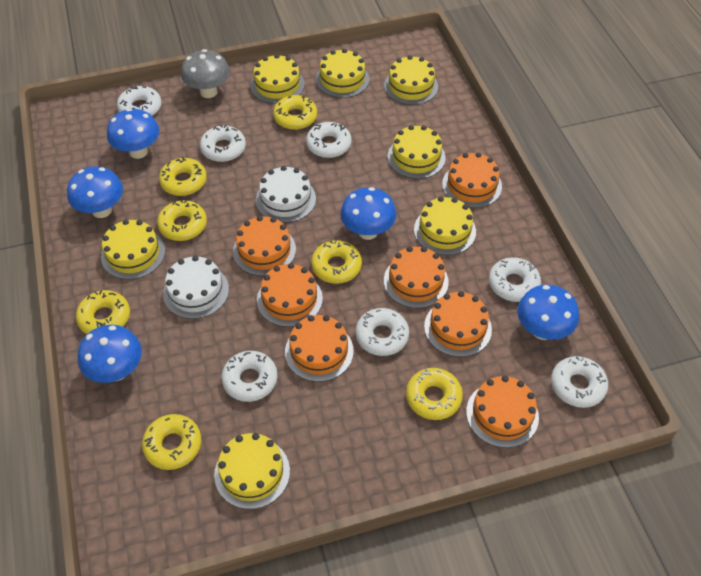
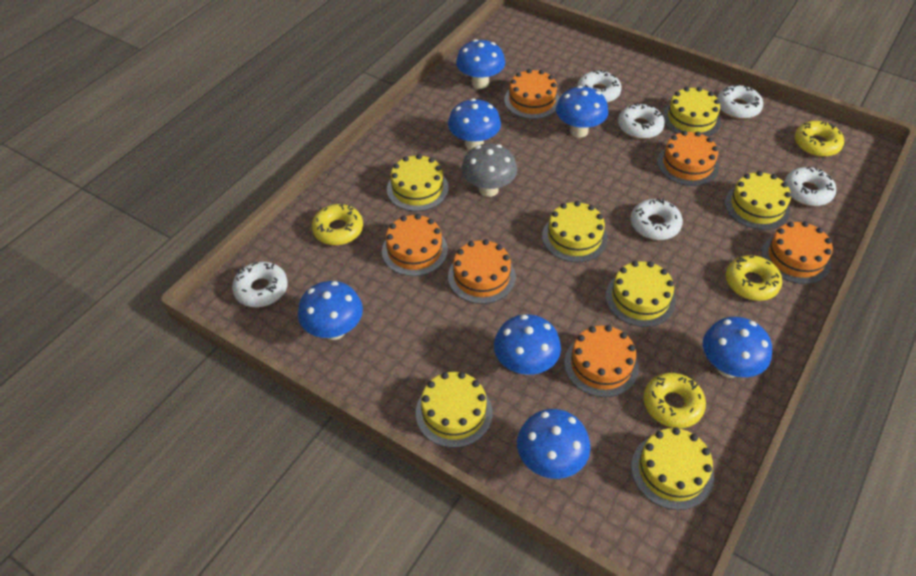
blue mushroom: [67,166,123,218] [77,325,142,383] [107,108,159,159] [340,187,396,240] [517,285,579,340] = 5 -> [298,281,363,340] [448,98,501,150] [456,39,505,89] [494,314,561,375] [517,409,590,479] [556,86,608,138] [703,317,772,378] = 7
orange cake: [233,216,296,276] [257,263,323,327] [285,315,354,382] [384,246,449,308] [424,291,492,357] [442,152,502,208] [466,376,539,448] = 7 -> [382,214,448,276] [448,239,516,304] [504,69,560,119] [564,325,639,397] [657,131,719,186] [762,221,833,284] = 6
white cake: [163,255,229,319] [256,166,316,223] = 2 -> none = 0
white donut: [117,85,162,116] [200,125,246,162] [221,351,278,402] [306,122,352,158] [356,308,409,356] [489,257,541,302] [551,356,608,408] = 7 -> [232,262,288,307] [577,70,622,103] [618,103,665,139] [630,198,683,240] [717,85,763,119] [784,167,836,206] = 6
yellow donut: [76,290,130,334] [142,414,201,470] [157,200,207,241] [159,157,207,196] [273,95,317,130] [311,240,362,284] [406,368,463,420] = 7 -> [312,204,363,245] [643,373,706,428] [726,255,782,301] [794,121,844,157] = 4

